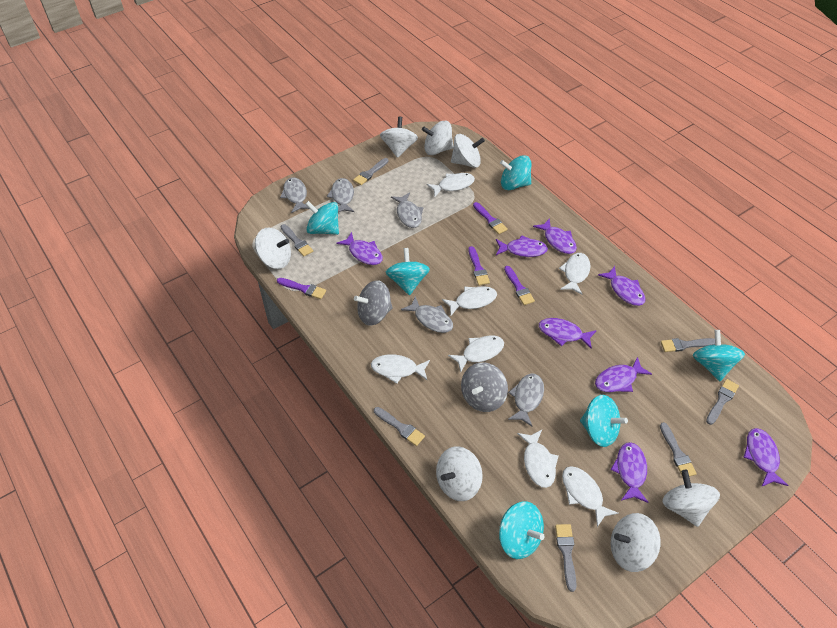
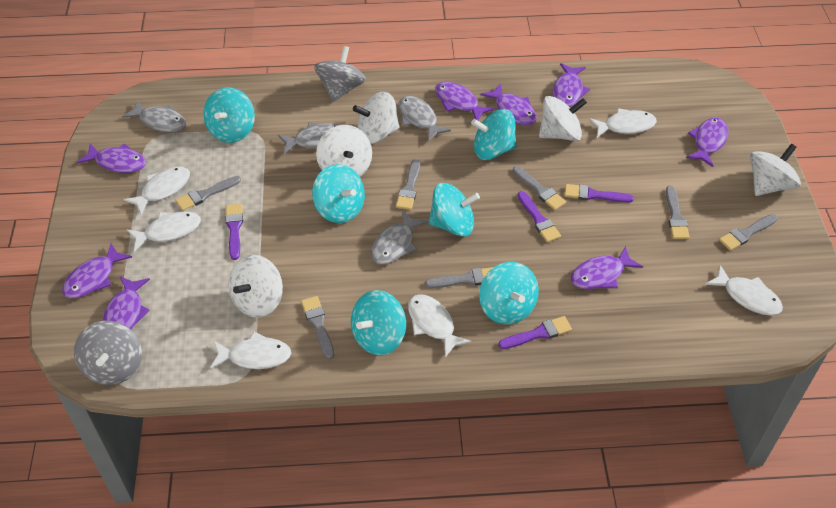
grey fish: [280,177,309,213] [327,178,354,212] [391,192,423,228] [401,296,453,333] [508,373,544,427] = 5 -> [122,100,186,132] [278,122,338,154] [371,210,427,264] [398,96,451,141] = 4
white fish: [371,354,430,384] [426,173,475,197] [442,286,497,315] [448,335,504,372] [517,430,558,488] [559,253,590,295] [562,466,619,527] = 7 -> [123,166,190,216] [127,211,201,252] [210,332,291,369] [408,294,471,358] [589,108,657,138] [705,265,783,316] = 6
white spinning top: [255,228,291,269] [380,117,418,158] [422,121,454,155] [436,446,483,501] [451,134,485,168] [611,513,661,572] [662,470,720,527] = 7 -> [228,255,283,318] [316,125,372,177] [353,92,400,144] [539,96,587,141] [750,144,801,196] = 5

